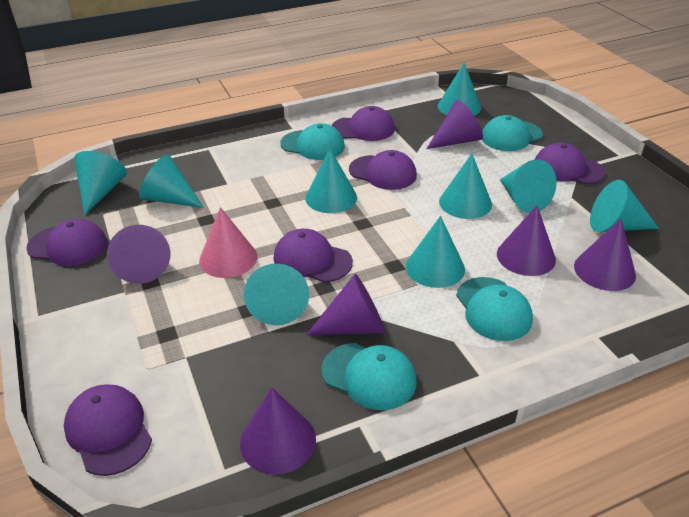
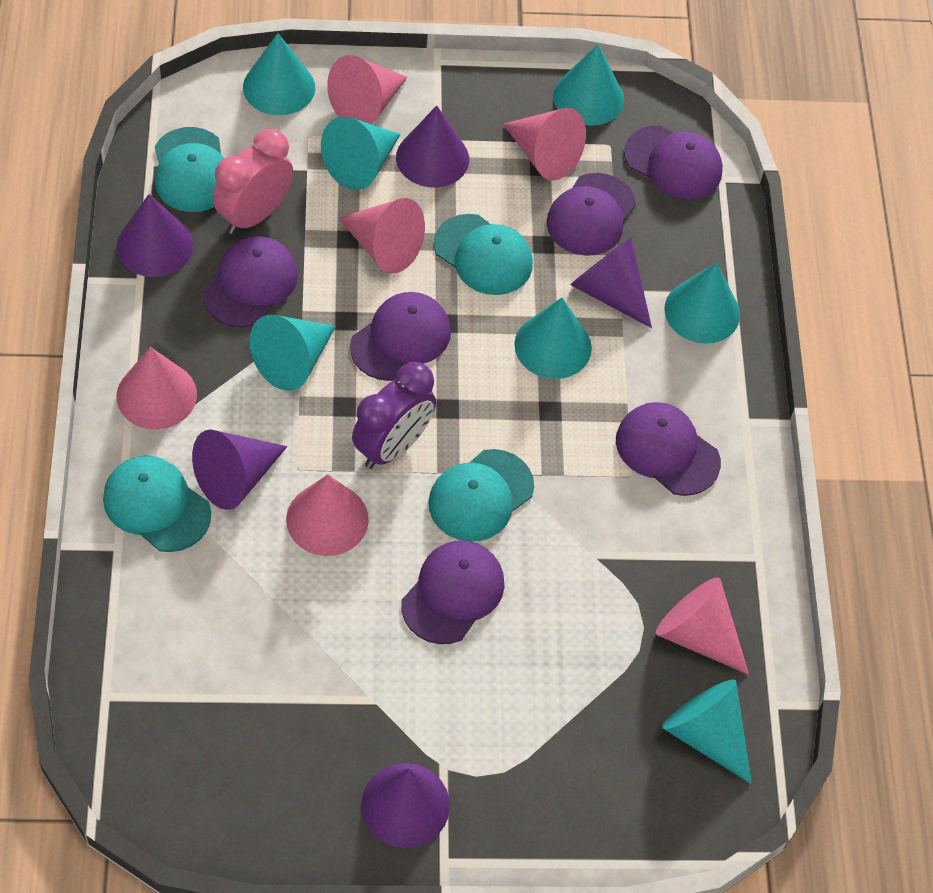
pink clock: none = 0 -> [213,129,293,234] = 1
pink cone: [199,207,257,278] = 1 -> [116,347,197,429] [286,474,369,556] [327,55,407,124] [339,198,425,273] [503,108,586,180] [656,577,749,675] = 6
purple clock: none = 0 -> [352,362,436,469] = 1
purple cone: [107,225,170,284] [240,387,316,475] [306,274,385,335] [426,100,483,149] [497,205,556,276] [574,219,636,291] = 6 -> [117,194,193,277] [192,430,287,510] [361,763,450,848] [396,105,469,188] [570,238,652,328] = 5
turquoise cone: [74,151,127,215] [139,154,204,208] [244,264,309,325] [305,149,357,213] [406,216,465,288] [438,63,481,115] [439,154,492,219] [500,159,557,213] [590,180,659,232] = 9 -> [243,33,315,115] [250,315,336,391] [321,116,401,190] [514,298,592,379] [553,44,624,126] [662,680,752,784] [664,262,740,344] = 7

